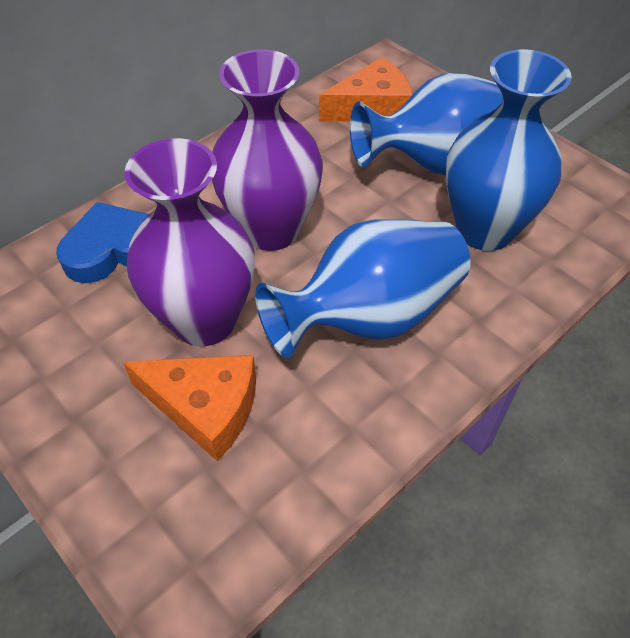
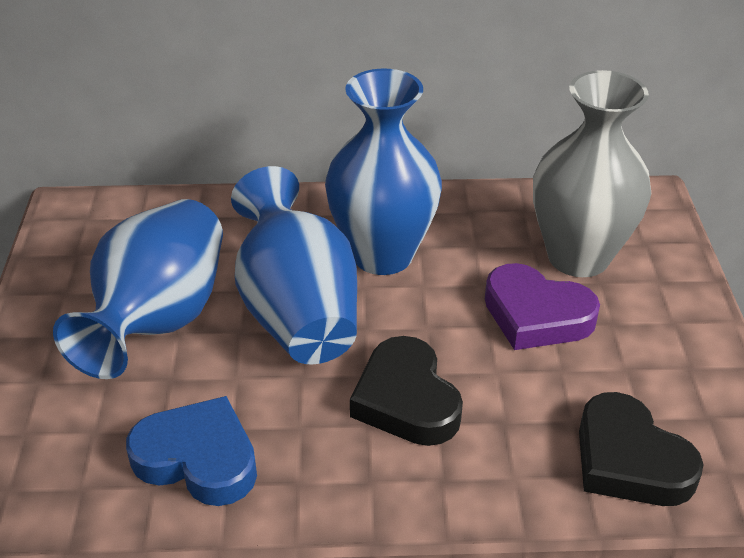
black heart: none = 0 -> [350,336,463,446] [579,392,704,506] = 2
grey vase: none = 0 -> [533,70,652,277] = 1
orange cheese: [123,355,256,462] [319,57,413,122] = 2 -> none = 0
purple heart: none = 0 -> [485,263,600,350] = 1
purple vase: [124,138,255,346] [212,49,323,251] = 2 -> none = 0

